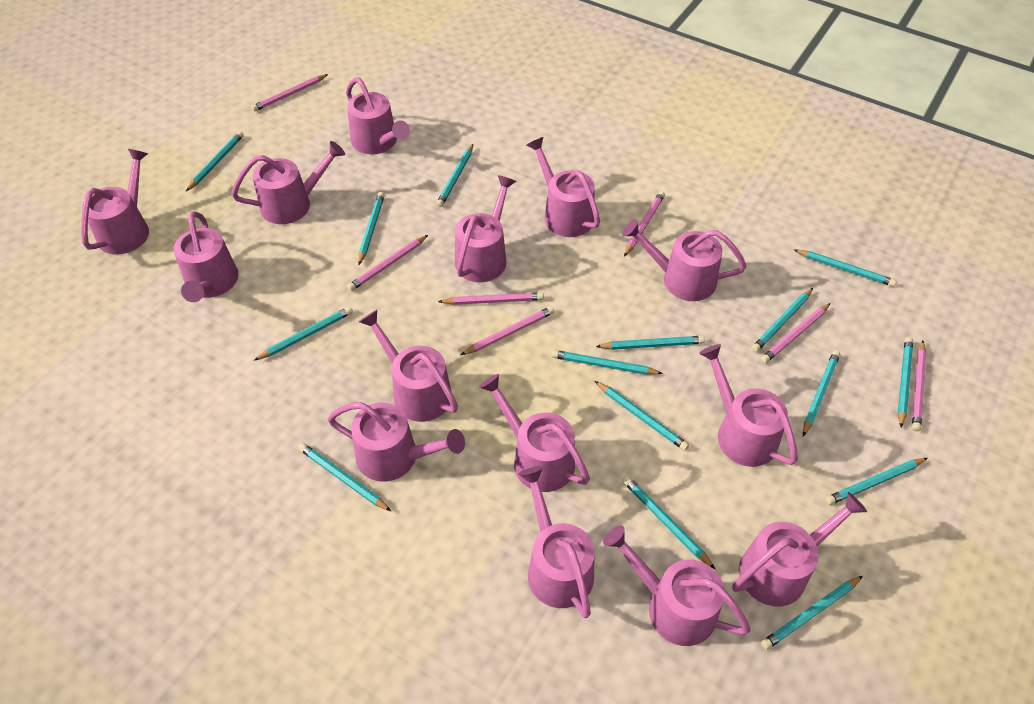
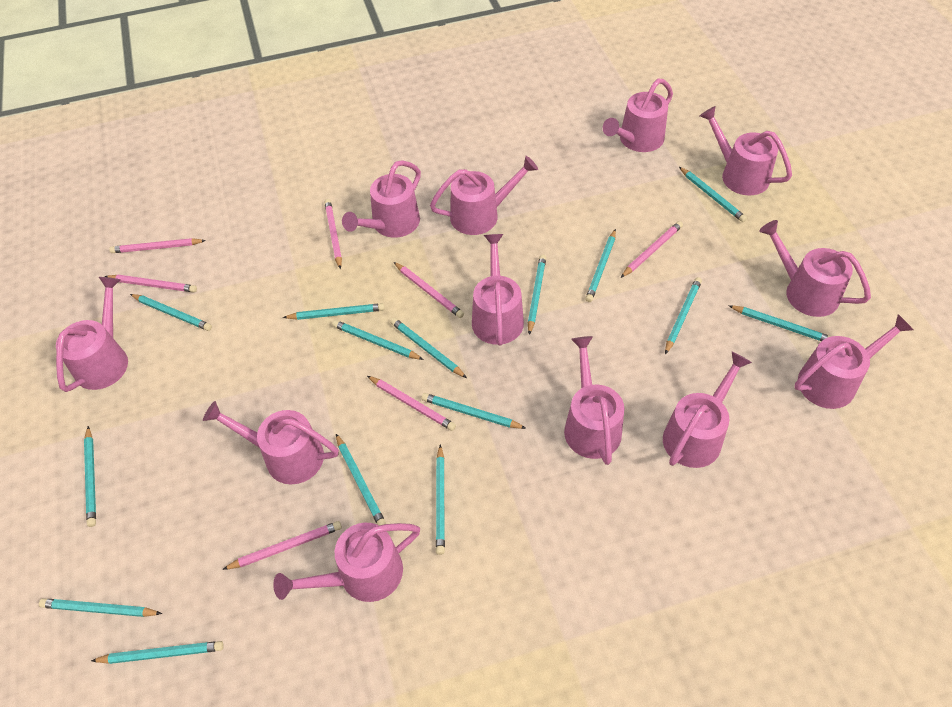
pink watering can: [81,149,149,255] [174,212,239,302] [231,141,345,224] [328,402,465,482] [346,78,410,154] [359,310,458,422] [455,175,516,282] [479,374,590,492] [519,466,595,618] [527,137,600,237] [603,525,751,646] [622,220,746,301] [699,344,798,467] [733,492,867,607] = 14 -> [56,277,128,392] [203,401,339,485] [273,523,420,602] [342,160,421,238] [430,156,538,235] [472,234,524,346] [564,336,625,465] [603,79,673,152] [663,352,752,468] [700,106,792,195] [759,220,871,317] [794,314,914,409] = 12

